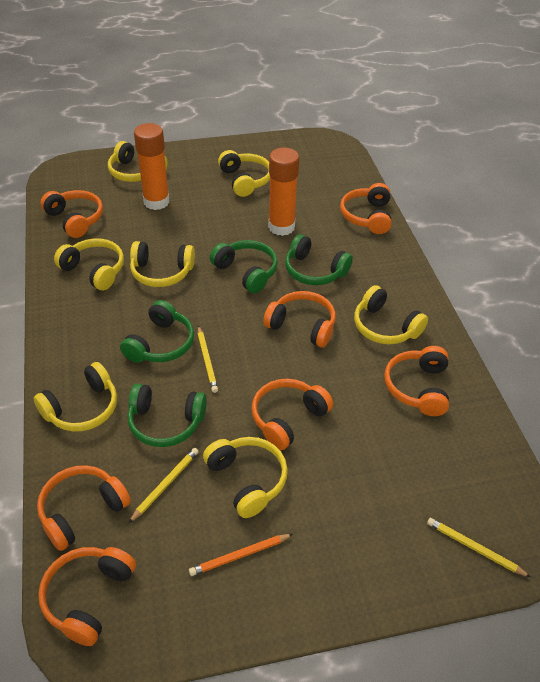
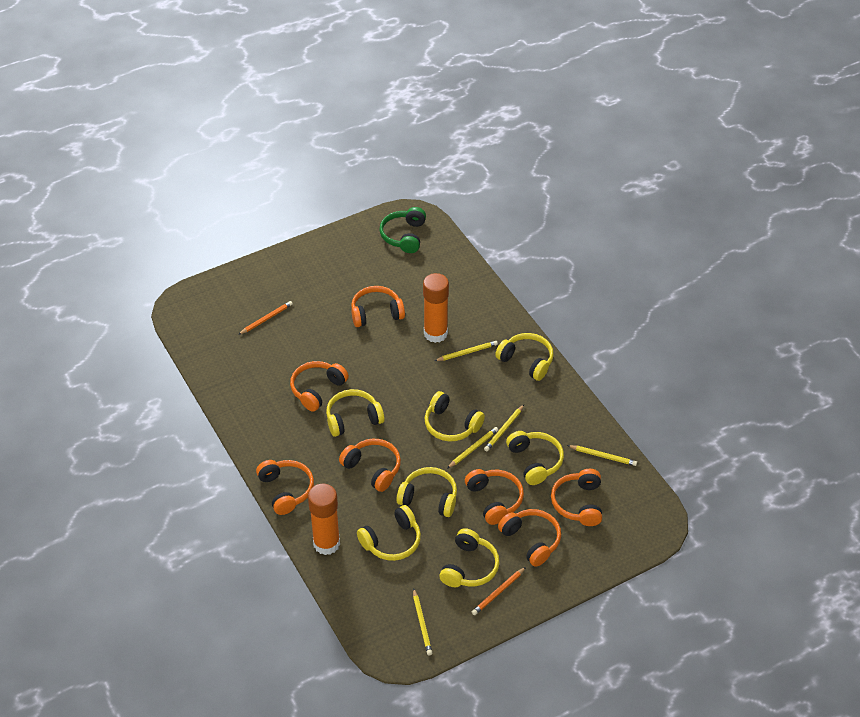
green headphones: [120,300,194,363] [127,384,207,447] [210,240,278,293] [285,234,353,285] = 4 -> [380,207,426,253] = 1
orange pencil: [189,534,293,576] = 1 -> [238,301,293,335] [472,567,526,615] = 2
yellow pencil: [129,448,199,523] [198,326,218,393] [427,518,531,577] = 3 -> [413,588,432,655] [435,341,498,361] [447,427,498,469] [484,405,524,452] [567,445,637,466] = 5

